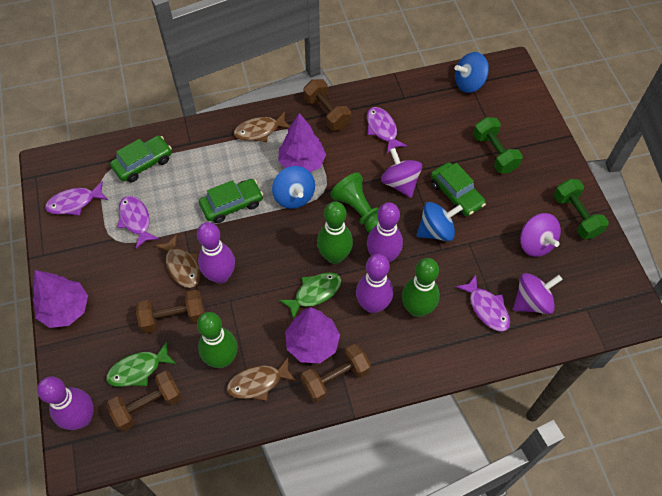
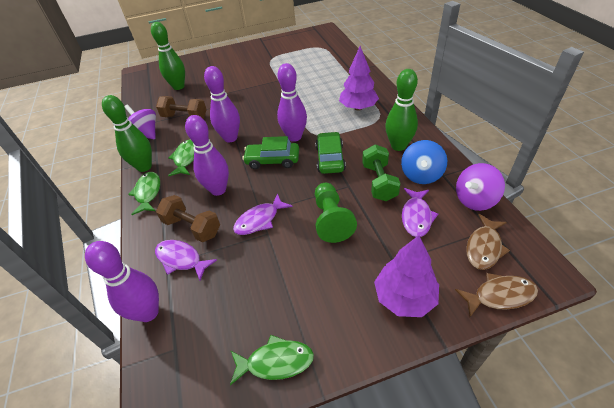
blue spinning top: [272,166,315,209] [416,202,463,241] [455,52,489,93] = 3 -> [401,140,447,184] = 1
brown dumbbell: [107,371,182,431] [136,290,205,333] [301,344,371,403] [303,79,351,131] = 4 -> [156,96,207,119] [156,195,220,242] = 2
brown fish: [155,234,200,288] [227,357,297,401] [234,112,290,142] = 3 -> [455,273,538,317] [466,214,510,270] = 2
green car: [110,136,172,182] [199,179,263,223] [430,162,486,216] = 3 -> [242,136,299,169] [315,132,346,174] = 2
green dumbbell: [473,117,523,173] [554,179,609,239] = 2 -> [362,144,400,201] = 1
green fish: [106,342,176,387] [279,272,341,320] = 2 -> [128,172,160,215] [168,140,194,176] [230,335,314,385] = 3
purple fish: [45,181,108,216] [117,196,159,249] [367,107,407,153] [456,275,510,332] = 4 -> [155,240,217,281] [233,193,293,235] [402,188,438,237] = 3
purple spinning top: [381,148,422,198] [513,273,563,314] [520,213,561,257] = 3 -> [124,104,156,139] [456,163,505,211] = 2
purple tree: [33,270,88,328] [278,113,326,172] [285,307,340,363] = 3 -> [339,46,379,111] [374,235,439,317] = 2

